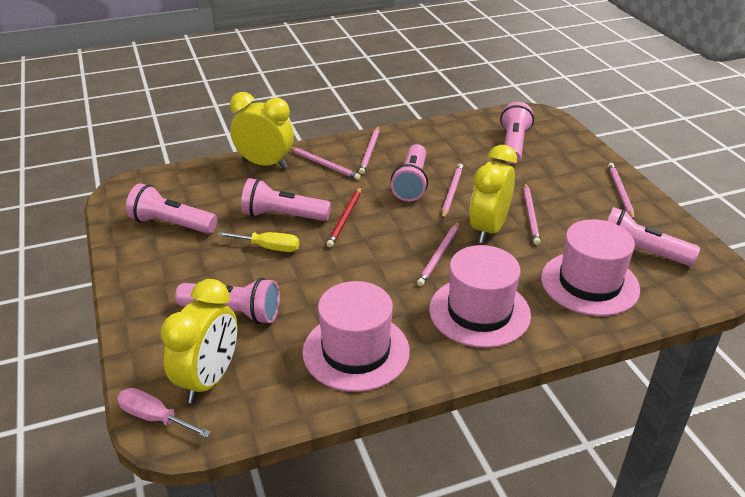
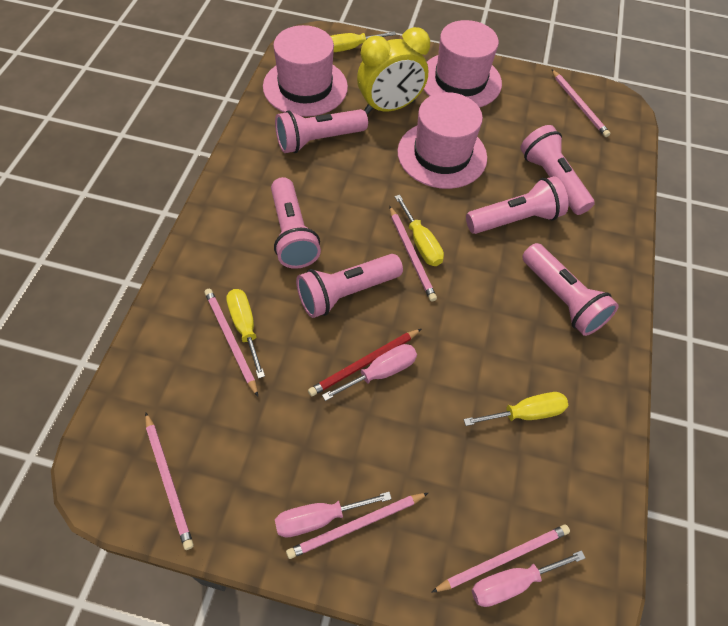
pink screwdriver: [117,388,211,438] = 1 -> [275,492,392,537] [322,344,417,401] [472,550,585,607] = 3
yellow clock: [160,279,238,403] [230,92,294,169] [469,145,517,243] = 3 -> [357,27,430,114] = 1
yellow screwdriver: [217,232,299,252] = 1 -> [226,289,265,379] [330,31,396,53] [394,195,444,266] [464,392,568,426] = 4

